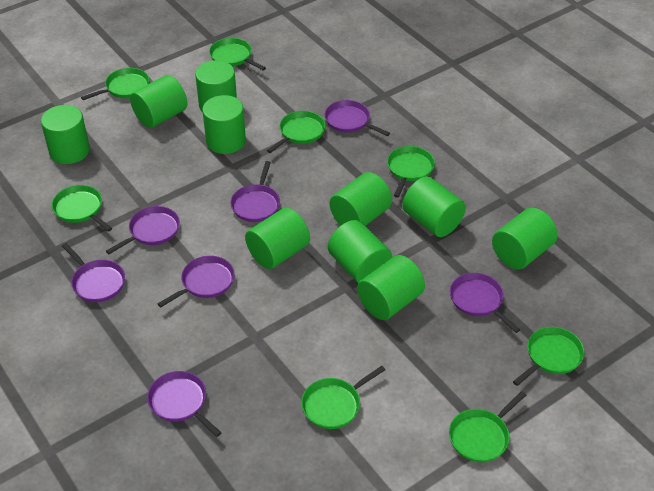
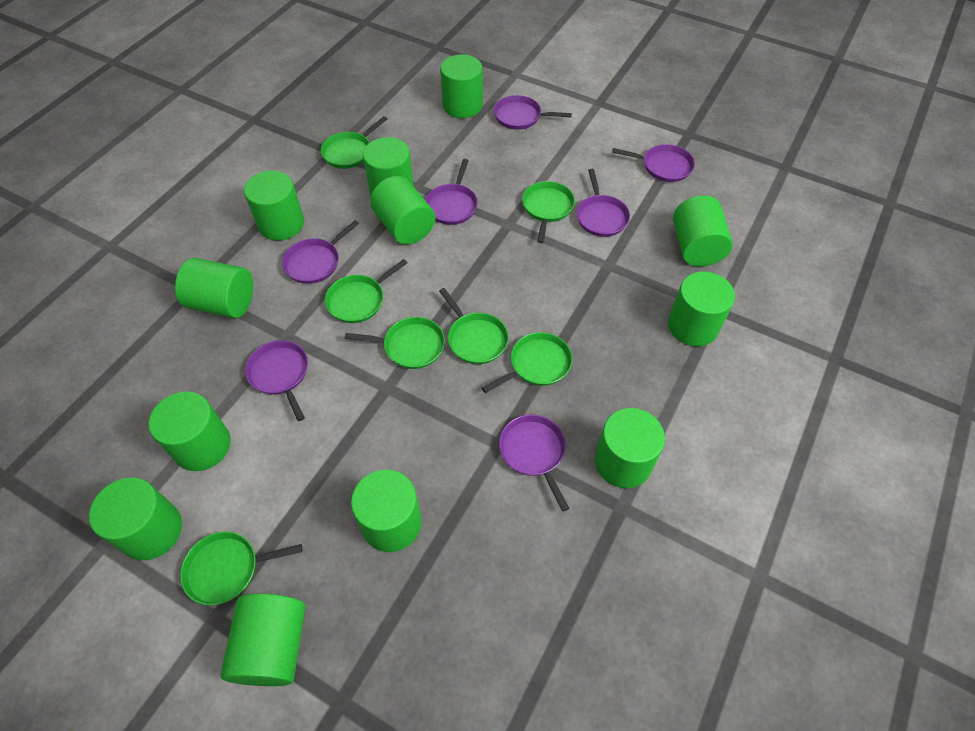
green cylinder: [41,105,90,164] [130,75,187,128] [195,60,237,112] [202,95,246,154] [245,207,310,269] [328,220,392,283] [330,172,392,226] [357,255,425,320] [402,176,466,237] [492,208,557,269] = 10 -> [89,477,182,561] [149,391,231,471] [175,258,253,318] [220,594,306,686] [244,171,304,241] [351,469,422,552] [363,137,414,195] [370,176,435,245] [440,54,483,118] [595,408,665,488] [668,272,735,346] [673,195,733,267] = 12
green pan: [52,185,112,231] [81,68,149,100] [209,38,266,70] [267,111,325,153] [301,366,385,429] [387,146,435,198] [449,391,526,462] [513,327,585,386] = 8 -> [180,531,302,605] [321,116,387,169] [325,259,407,323] [345,317,445,369] [439,288,508,364] [482,332,573,393] [522,181,575,243] = 7

